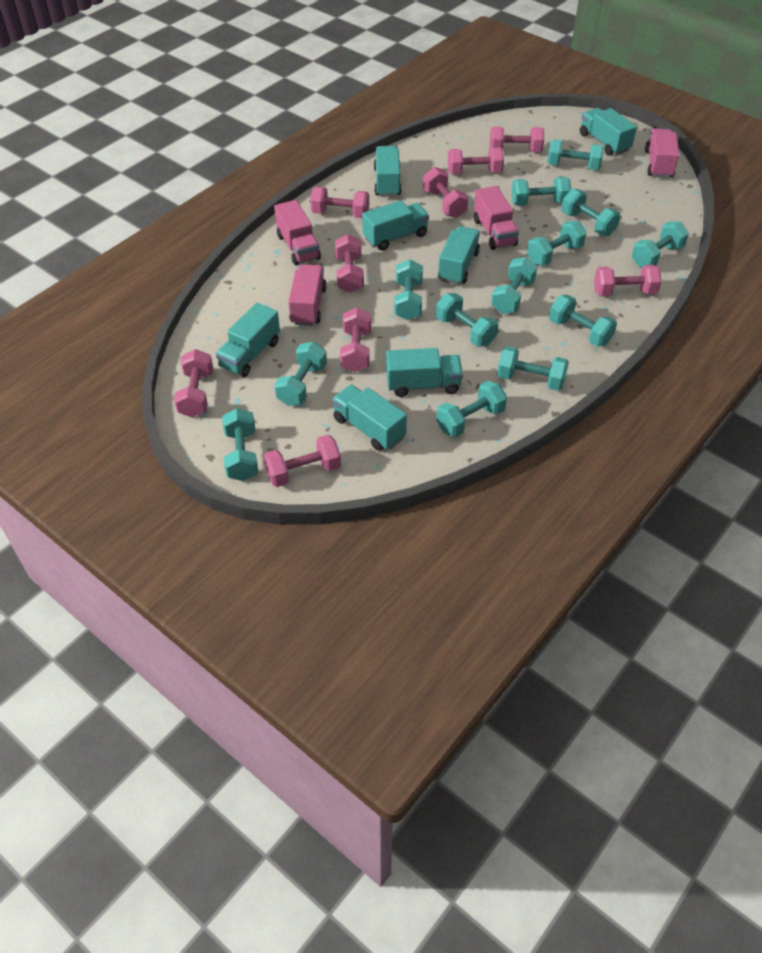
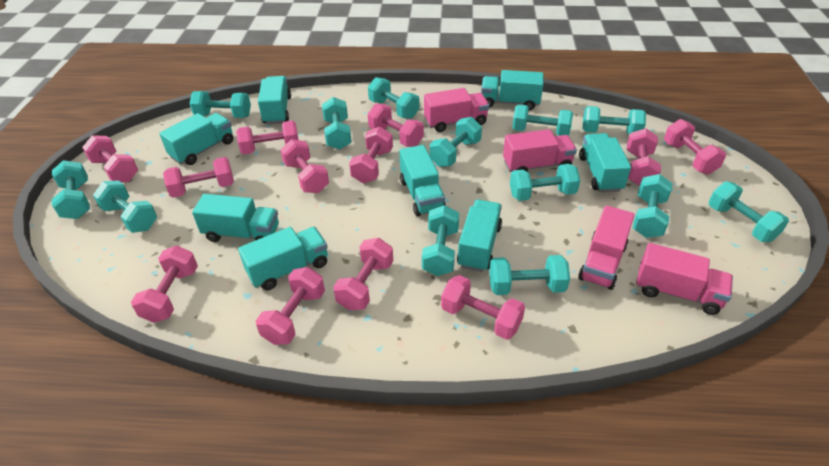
pink dumbbell: [174,349,213,418] [264,435,341,487] [310,186,369,218] [335,234,364,293] [340,308,371,372] [423,167,469,218] [448,147,504,175] [490,127,544,152] [594,265,662,297] = 9 -> [82,135,138,183] [131,246,198,323] [163,157,234,198] [236,120,299,155] [256,267,325,345] [280,139,329,193] [333,238,393,311] [349,127,393,183] [368,104,424,147] [441,275,525,340] [627,128,661,186] [664,119,726,174] = 12
turquoise truck: [216,303,280,377] [332,384,407,451] [362,200,429,251] [374,146,402,197] [386,348,463,397] [438,226,480,285] [580,108,637,155] = 7 -> [159,113,233,165] [192,194,279,242] [238,227,328,290] [258,76,291,124] [399,145,446,216] [457,200,502,272] [481,70,544,110] [579,133,631,193] = 8

